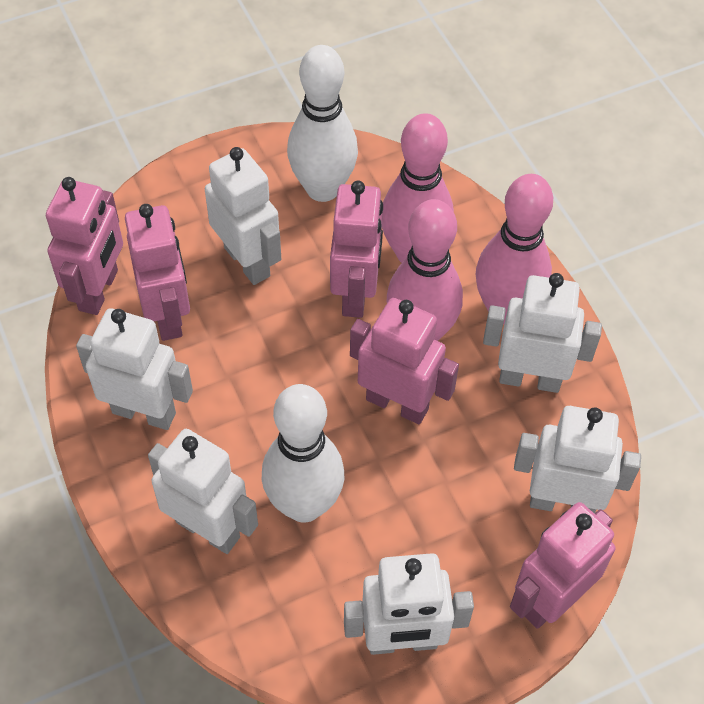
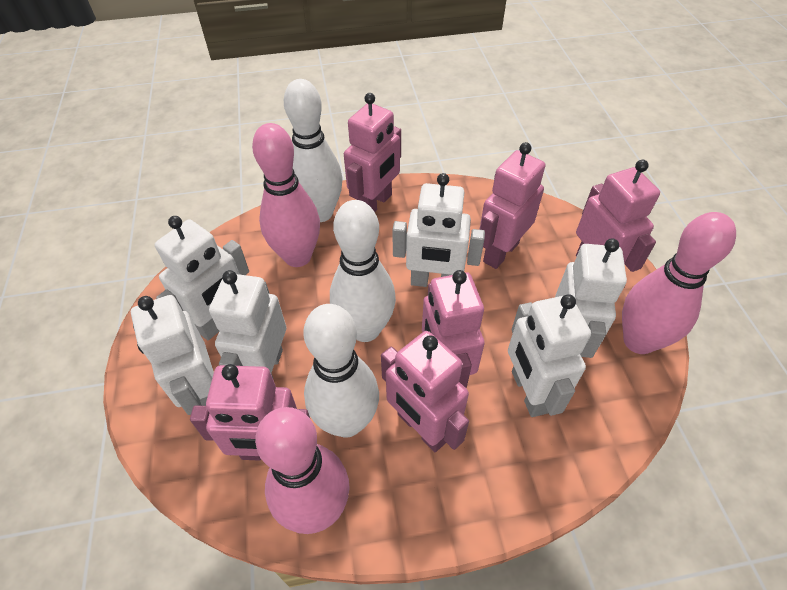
pink robot: [46,177,123,315] [125,204,190,341] [330,180,383,318] [350,298,459,424] [510,502,616,629] = 5 -> [190,364,310,460] [344,93,401,212] [381,331,469,452] [422,270,485,388] [479,142,545,269] [576,160,660,272] = 6
white bowling pin: [262,384,344,522] [287,45,358,202] = 2 -> [284,79,343,222] [303,304,379,438] [330,200,396,342] = 3

